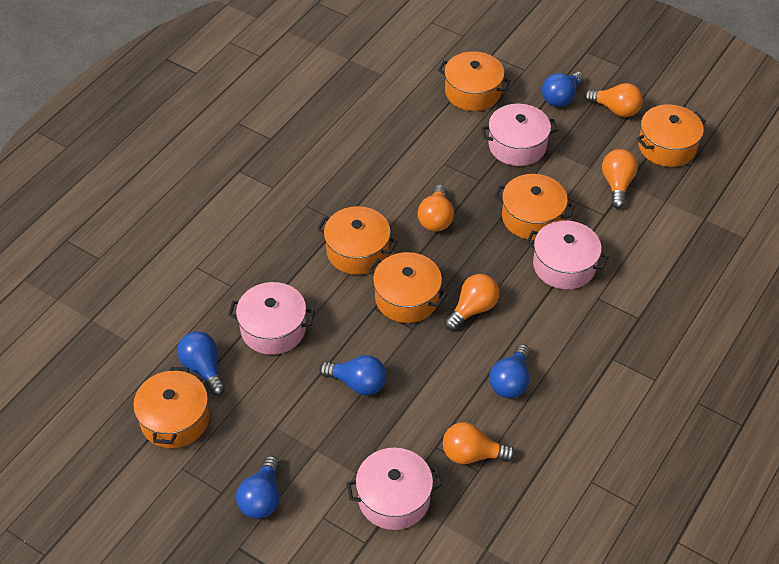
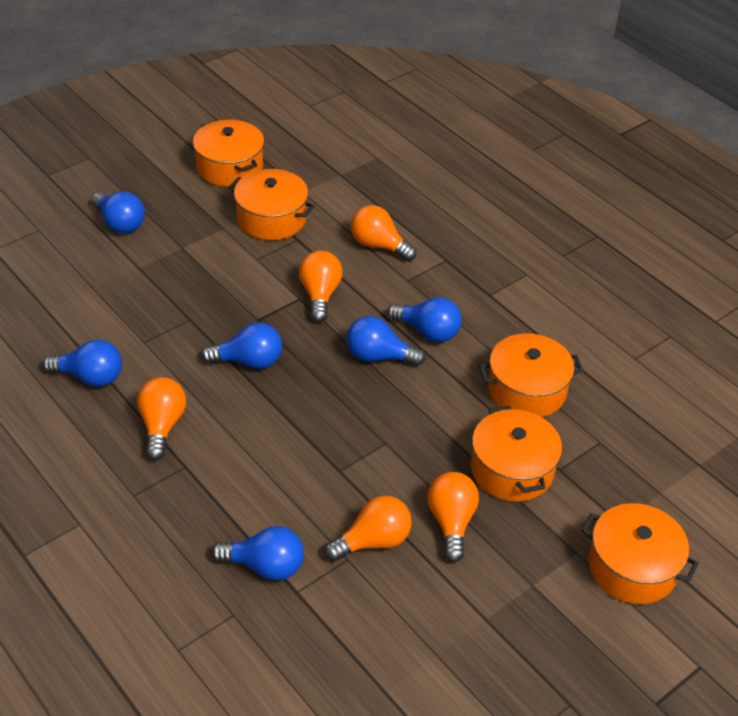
blue light bulb: [177,331,225,396] [236,456,280,519] [319,355,386,396] [489,344,530,398] [542,72,584,107] = 5 -> [43,340,122,387] [91,192,145,234] [201,323,282,369] [212,526,304,581] [347,316,426,366] [387,297,462,343] = 6
orange pot: [133,367,209,448] [317,206,398,275] [368,252,447,323] [438,51,511,111] [494,174,575,240] [636,104,706,167] = 6 -> [193,120,264,187] [228,169,315,240] [471,406,562,502] [479,333,583,417] [581,503,699,604] = 5
pink pot: [228,282,315,355] [347,448,442,530] [481,104,558,166] [526,220,609,290] = 4 -> none = 0

